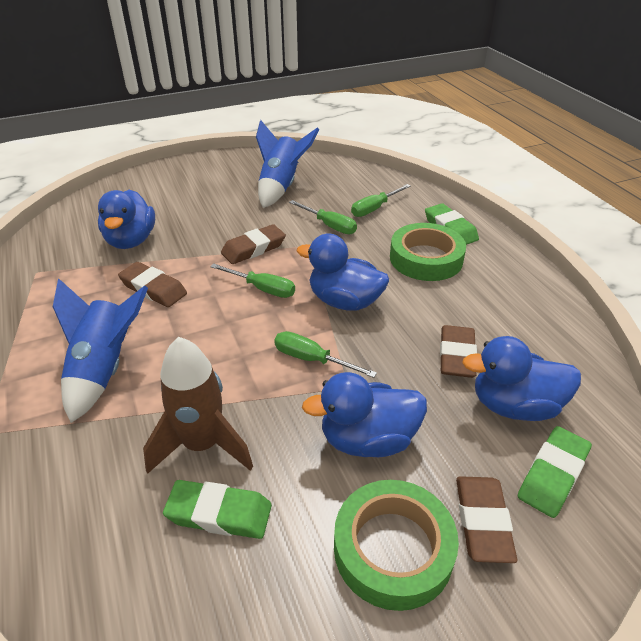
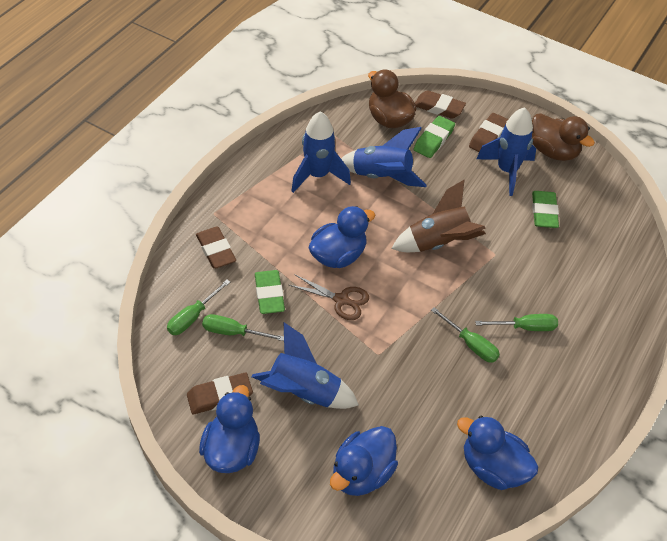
blue rocket: [53,278,148,423] [256,120,319,208] = 2 -> [252,322,359,409] [291,111,351,193] [341,127,427,187] [477,107,536,196] = 4
brown duck: none = 0 -> [368,69,416,128] [532,113,595,161] = 2
brown scissors: none = 0 -> [289,274,369,320] = 1
green tape: [334,480,459,611] [390,223,466,281] = 2 -> none = 0

